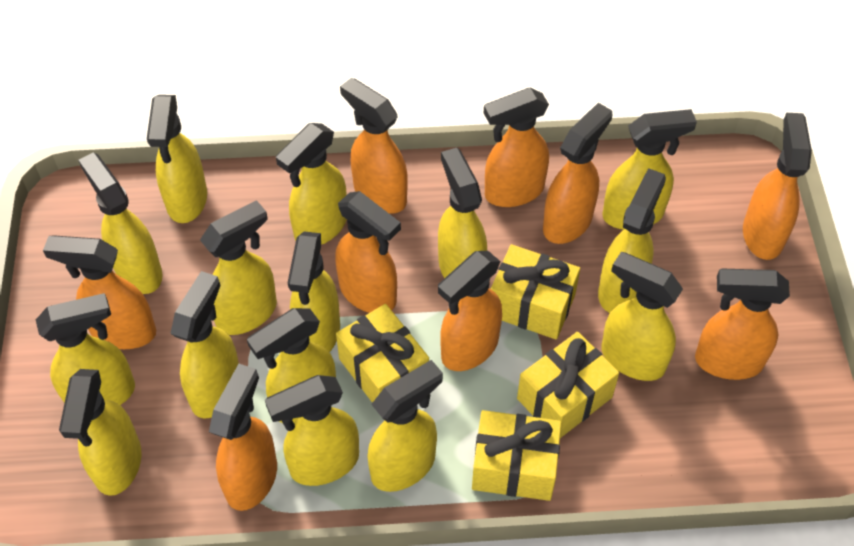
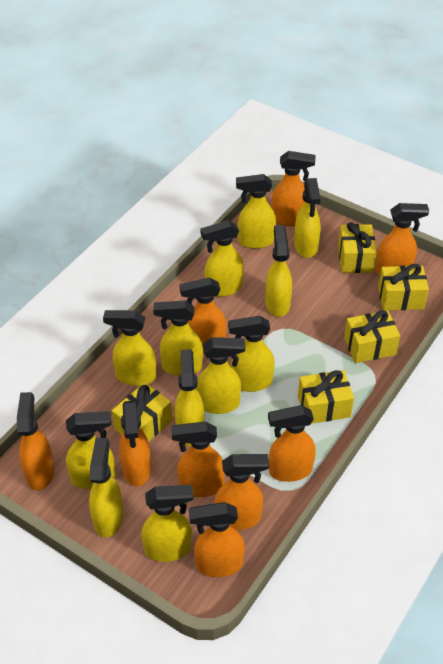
yellow gift: [336,304,429,403] [472,410,561,501] [491,244,580,340] [517,332,619,438] = 4 -> [112,382,172,442] [298,370,354,424] [338,222,377,273] [344,310,400,363] [378,264,429,311] = 5
yellow spray bottle: [36,293,135,405] [59,369,141,496] [78,152,162,294] [147,95,207,223] [170,271,239,419] [200,200,277,335] [247,308,336,423] [265,375,359,486] [276,123,347,245] [288,231,340,352] [367,360,443,492] [438,148,487,278] [598,168,666,313] [602,109,697,230] [602,252,683,381] = 15 -> [66,411,115,489] [89,438,123,538] [103,310,156,386] [141,485,194,562] [153,301,203,376] [175,349,204,446] [196,337,245,414] [200,220,244,297] [228,316,274,392] [236,174,276,249] [265,225,292,317] [294,178,321,258] = 12

